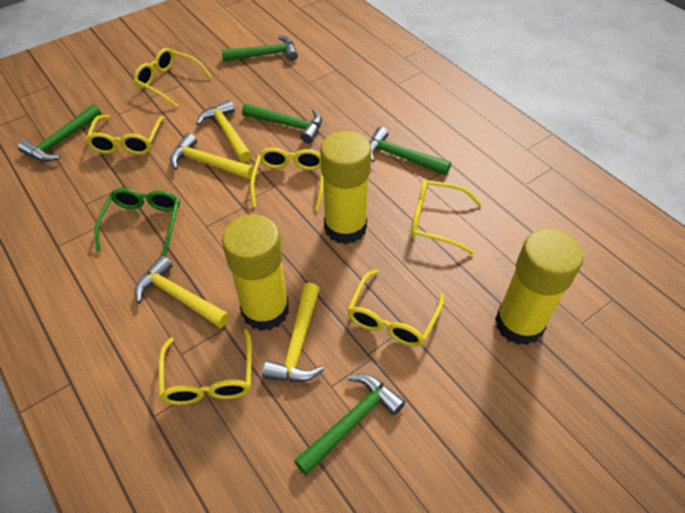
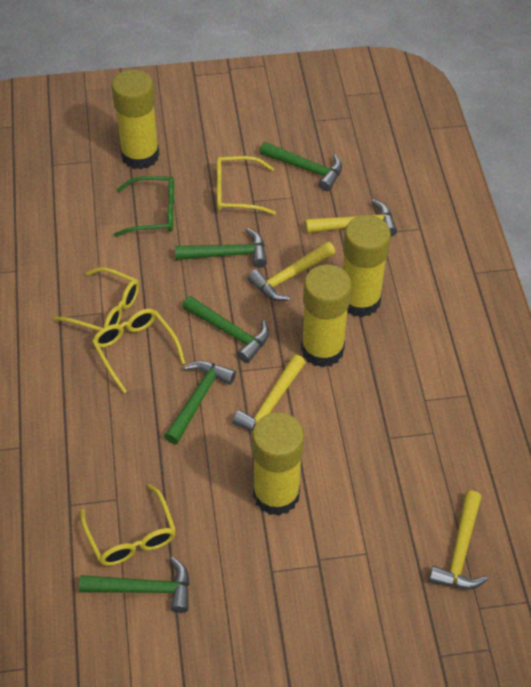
yellow glasses: [85,115,165,155] [134,48,212,107] [159,329,252,405] [250,147,324,211] [347,269,444,347] [411,180,482,255] = 6 -> [54,267,139,331] [80,484,176,566] [92,308,185,393] [217,156,276,215] = 4
yellow glue stick: [222,214,289,331] [320,131,372,244] [495,228,584,345] = 3 -> [112,69,160,170] [252,412,304,516] [301,265,352,367] [343,215,391,317] = 4

